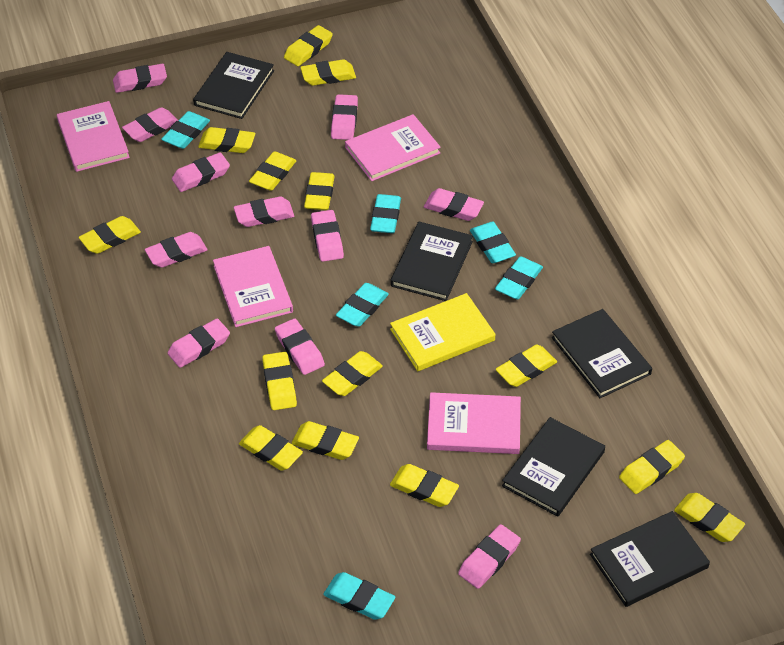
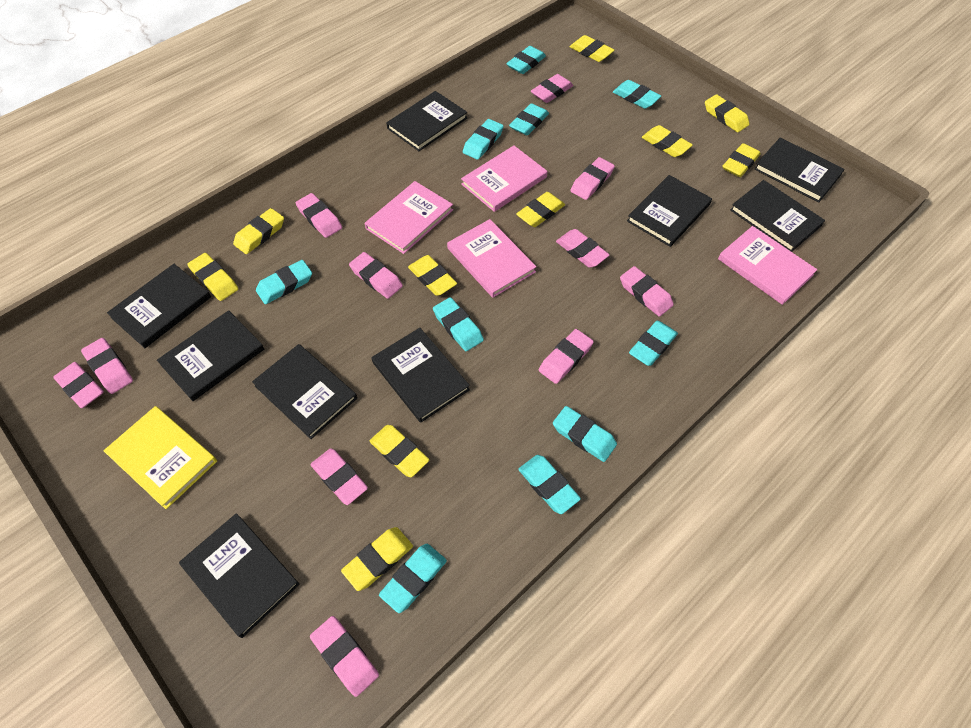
black book: [193,52,274,119] [390,222,473,301] [502,417,605,517] [552,309,652,398] [590,511,710,607] = 5 -> [107,264,211,348] [157,310,264,401] [179,513,300,638] [252,344,357,439] [371,328,470,423] [386,91,467,151] [627,175,712,247] [730,180,825,252] [754,137,844,203] = 9
turquoise eraser: [161,111,210,149] [323,572,395,620] [336,283,389,327] [370,194,401,233] [470,222,516,263] [495,256,543,300] = 6 -> [256,260,312,304] [379,544,447,613] [433,297,484,351] [463,119,504,160] [506,46,546,74] [509,104,549,135] [518,455,581,514] [553,406,617,462] [613,80,661,109] [629,321,678,366] = 10
yellow eraser: [79,216,141,254] [198,127,255,153] [239,425,303,471] [249,151,296,191] [262,352,297,410] [284,25,333,66] [292,421,359,460] [300,59,356,86] [304,172,335,210] [322,351,383,396] [390,464,459,507] [496,345,557,387] [619,440,685,494] [674,493,745,542] = 14 -> [187,253,238,301] [233,208,284,254] [341,527,413,591] [369,425,429,477] [408,255,457,296] [516,192,565,227] [570,35,614,62] [642,125,693,157] [705,94,749,132] [722,143,760,177] = 10

